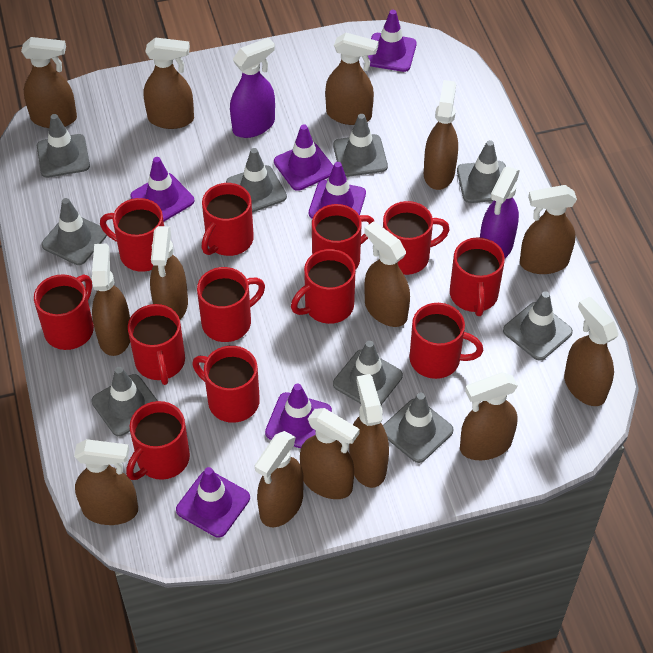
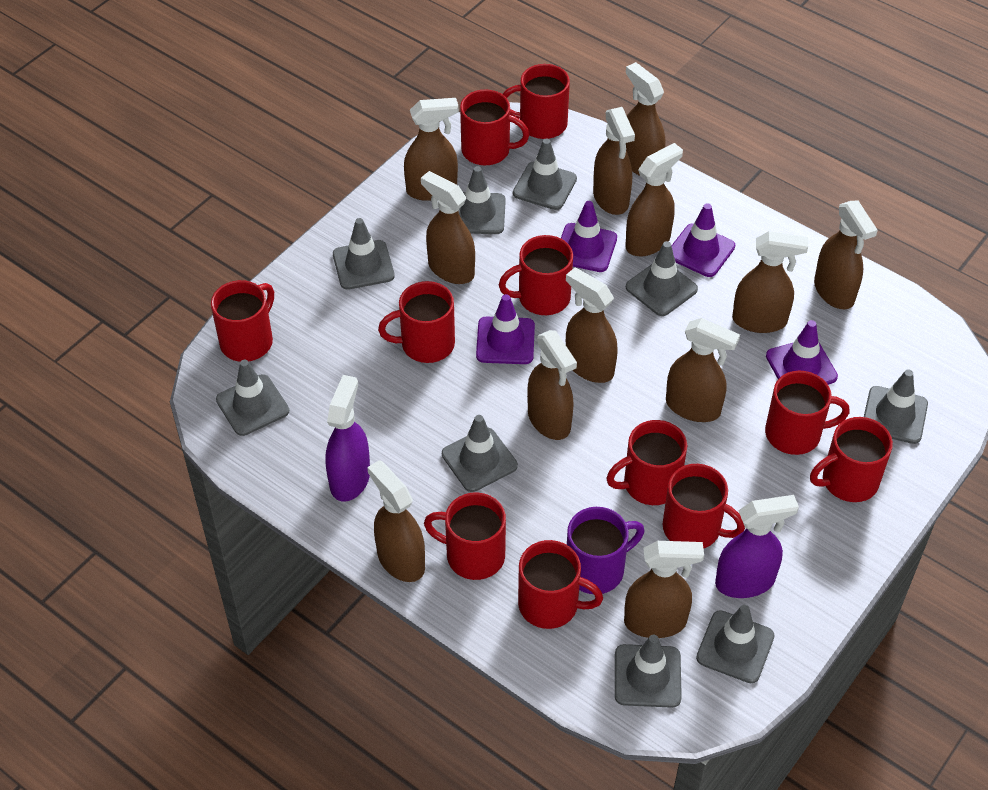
brown spray bottle: [21,37,77,128] [74,439,138,525] [92,243,130,356] [144,37,194,129] [150,226,188,320] [255,431,304,527] [300,408,360,499] [325,33,378,125] [349,374,389,488] [364,221,410,327] [424,80,458,190] [460,372,518,460] [520,185,577,274] [564,296,618,406] = 14 -> [367,460,425,582] [404,98,459,201] [421,171,475,284] [527,330,577,440] [566,268,618,383] [593,107,635,215] [624,541,704,638] [625,143,683,257] [626,62,665,176] [666,318,740,422] [732,231,808,333] [814,200,878,309] = 12
purple mug: none = 0 -> [567,507,644,594] = 1
purple traffic cone: [130,157,195,221] [176,467,250,538] [265,383,332,448] [274,124,333,191] [309,162,366,219] [368,10,417,72] = 6 -> [476,294,535,364] [561,201,617,272] [672,203,735,277] [766,320,838,385] = 4
red mug: [34,274,94,350] [100,198,164,272] [126,401,190,480] [128,304,185,385] [192,346,260,423] [197,267,265,342] [202,183,254,256] [291,249,355,324] [312,204,375,270] [383,201,450,275] [409,303,483,379] [450,237,505,316] = 12 -> [211,280,274,362] [378,281,455,363] [424,493,506,580] [460,89,529,165] [499,235,573,315] [503,64,570,139] [518,540,603,629] [606,420,687,505] [663,464,745,549] [765,371,850,455] [810,417,893,502] = 11

